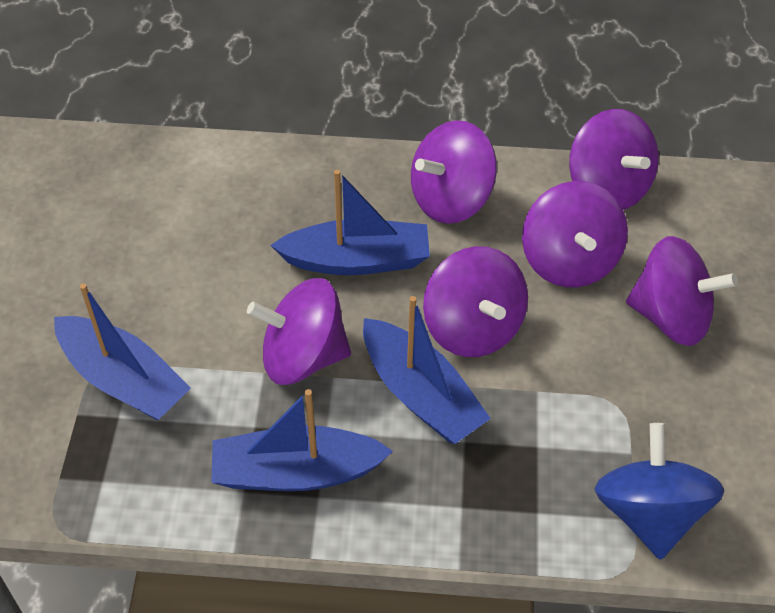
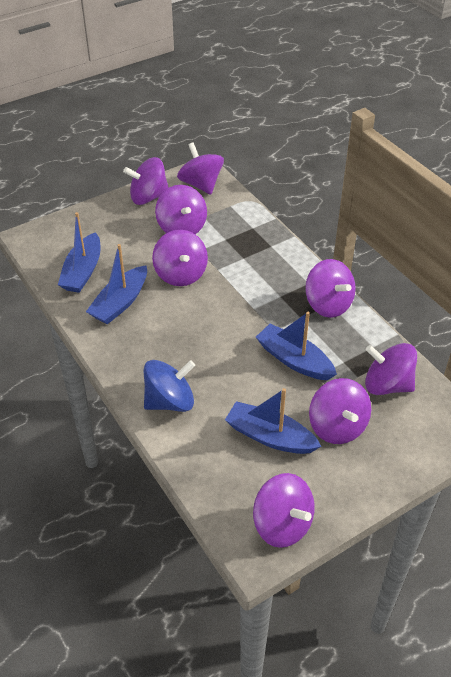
purple spinning top: [247,278,351,385] [411,120,497,224] [423,246,528,357] [522,181,628,287] [569,109,659,210] [626,236,738,346] = 6 -> [123,157,169,205] [152,230,208,286] [155,185,207,234] [177,142,224,195] [253,473,315,548] [305,259,356,318] [309,378,371,444] [365,343,417,395] = 8

